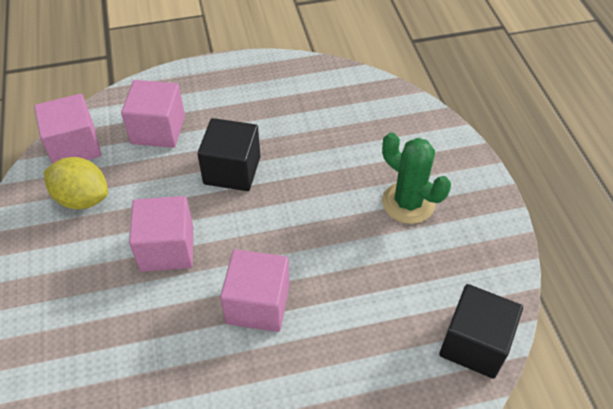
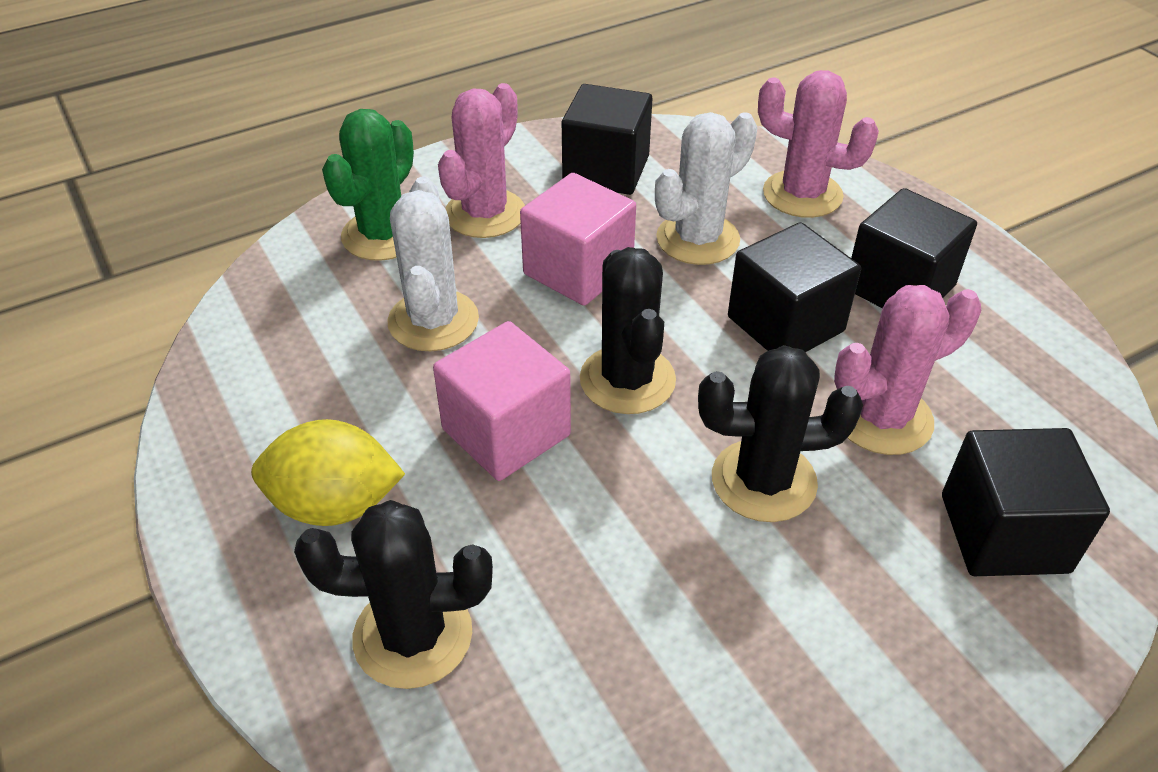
black cactus: none = 0 -> [294,500,493,689] [580,247,676,414] [698,345,863,522] = 3
black cube: [197,118,260,191] [439,284,523,379] = 2 -> [562,84,652,195] [728,222,861,352] [851,188,977,308] [942,428,1110,576] = 4
pink cactus: none = 0 -> [438,83,525,238] [758,70,879,218] [834,285,981,455] = 3
pink cube: [34,94,101,164] [121,80,185,148] [129,196,193,272] [220,249,290,332] = 4 -> [433,321,571,481] [520,173,636,306] = 2
white cactus: none = 0 -> [387,177,479,351] [655,112,757,265] = 2

